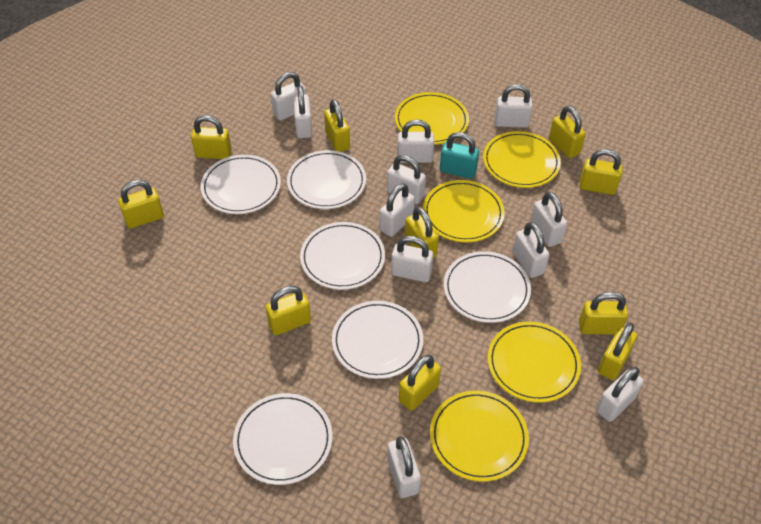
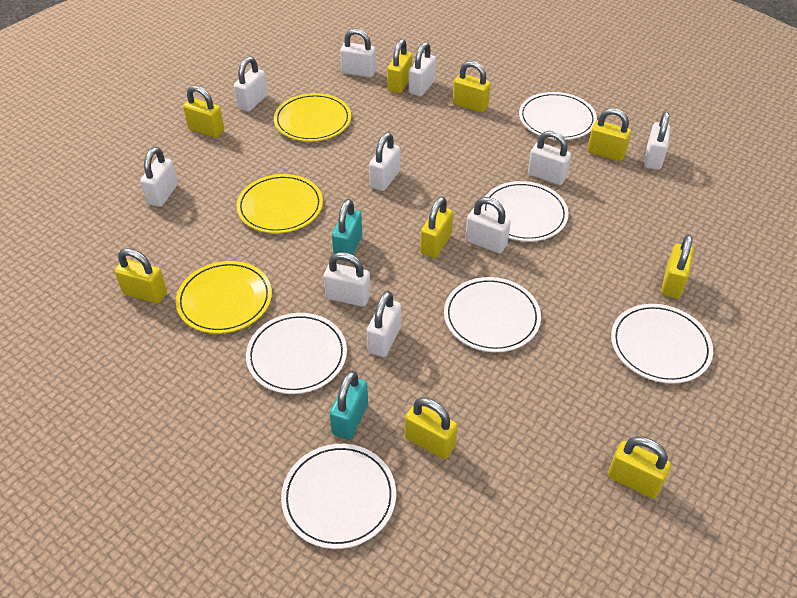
turquoise padlock: [440,132,479,179] = 1 -> [330,371,368,440] [332,199,362,261] = 2
white padlock: [271,72,306,120] [293,86,312,138] [380,183,415,237] [387,155,426,204] [387,436,421,498] [391,236,433,282] [397,120,434,163] [495,84,533,128] [513,222,549,278] [530,192,567,247] [596,367,644,422] = 11 -> [140,147,178,207] [234,56,268,112] [324,252,371,307] [340,29,376,77] [367,291,401,357] [369,132,400,191] [409,42,436,96] [465,197,511,254] [528,131,571,185] [644,112,670,170] = 10
yellow padlock: [118,180,164,228] [191,115,232,159] [265,286,311,335] [324,99,350,152] [399,355,441,411] [405,206,439,258] [549,106,586,158] [579,149,622,195] [579,292,628,335] [598,323,637,380] = 10 -> [115,248,167,304] [183,85,224,138] [387,39,412,94] [405,397,458,459] [420,197,453,258] [453,61,491,113] [587,108,631,161] [608,436,671,499] [661,235,694,299] = 9
yellow plate: [395,92,469,144] [423,180,505,242] [430,391,529,482] [483,131,561,188] [488,322,581,403] = 5 -> [176,261,272,334] [236,174,323,233] [274,93,351,142] = 3

